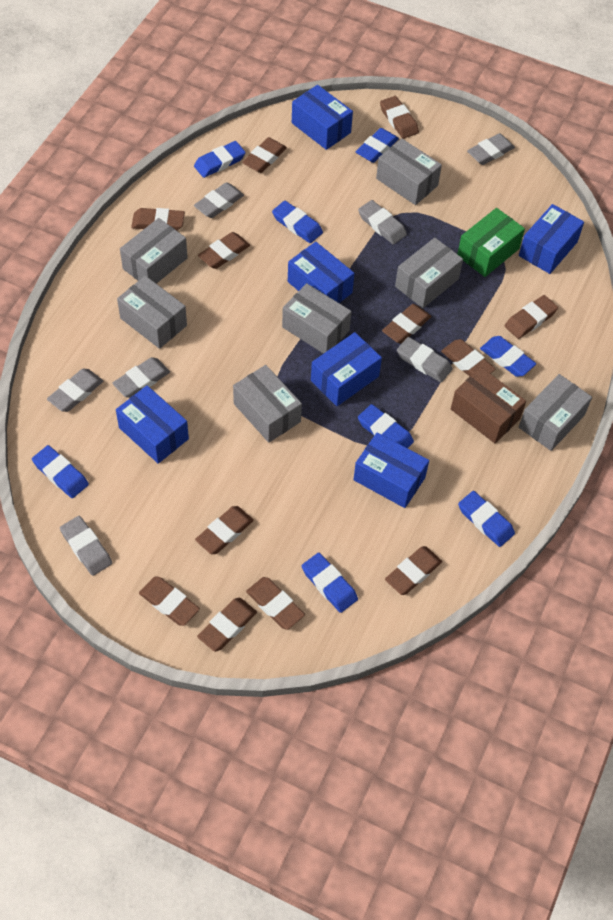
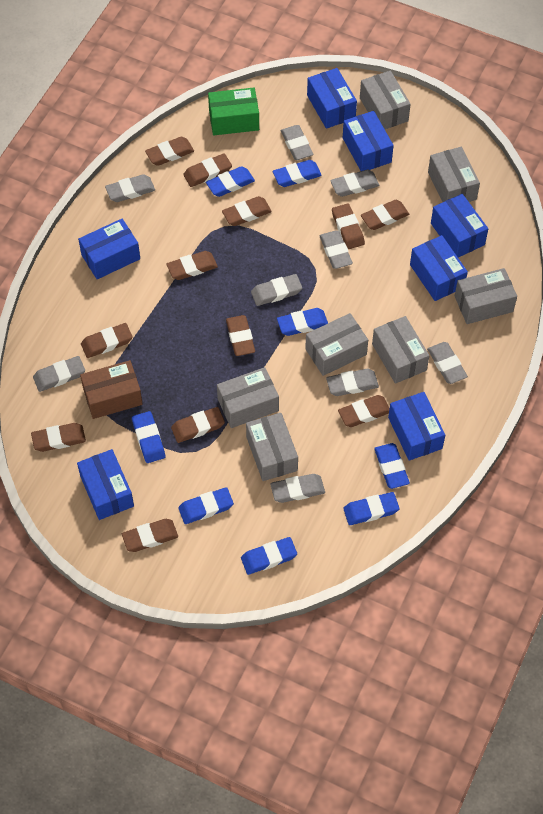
blue box: [116,385,189,464] [288,242,354,303] [292,85,353,150] [311,332,382,406] [353,432,429,508] [519,204,584,274] = 6 -> [77,449,134,520] [78,219,140,279] [307,68,357,129] [343,111,394,171] [388,392,445,461] [410,235,468,301] [431,194,488,257] = 7
grey eraser: [47,368,103,412] [60,516,112,576] [112,357,170,398] [194,182,244,218] [358,200,407,244] [397,337,452,382] [467,133,515,165] = 7 -> [33,356,85,392] [105,174,155,202] [251,274,302,306] [270,474,325,503] [281,125,314,160] [319,230,353,269] [326,369,379,396] [330,170,379,197] [427,342,468,384] = 9

